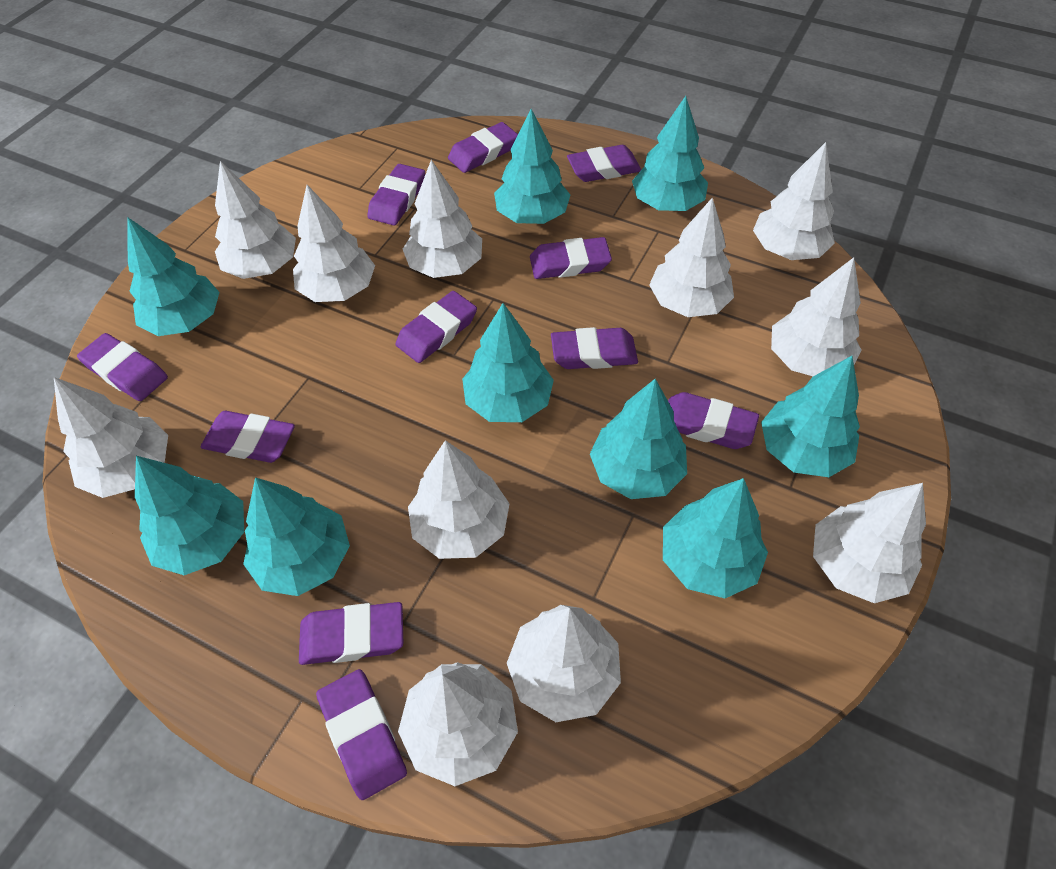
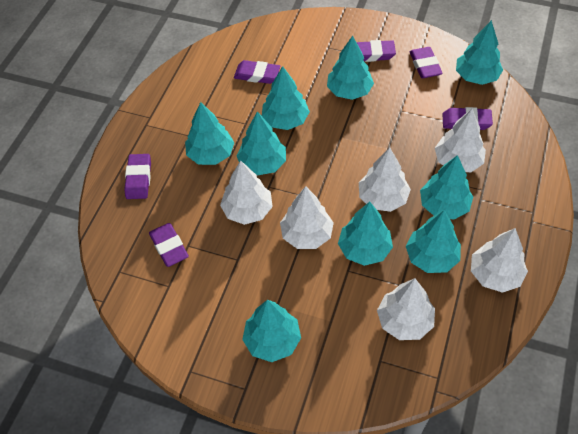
purple eraser: [77,333,168,401] [201,411,295,463] [299,602,403,665] [316,669,407,800] [367,164,425,225] [396,291,477,363] [448,122,518,173] [530,237,612,279] [551,327,638,369] [567,145,641,182] [668,392,759,449] = 11 -> [124,154,151,199] [149,223,189,267] [234,60,280,84] [356,40,396,62] [410,47,443,78] [442,107,493,130] = 6
white tree: [54,377,168,498] [215,161,296,279] [293,185,375,302] [398,662,518,786] [403,160,482,278] [408,440,510,559] [507,605,621,722] [649,197,734,317] [753,142,835,260] [771,257,861,376] [813,483,926,603] = 11 -> [220,161,273,225] [280,186,334,249] [359,147,411,212] [377,278,435,340] [435,109,486,172] [471,228,528,293] = 6

